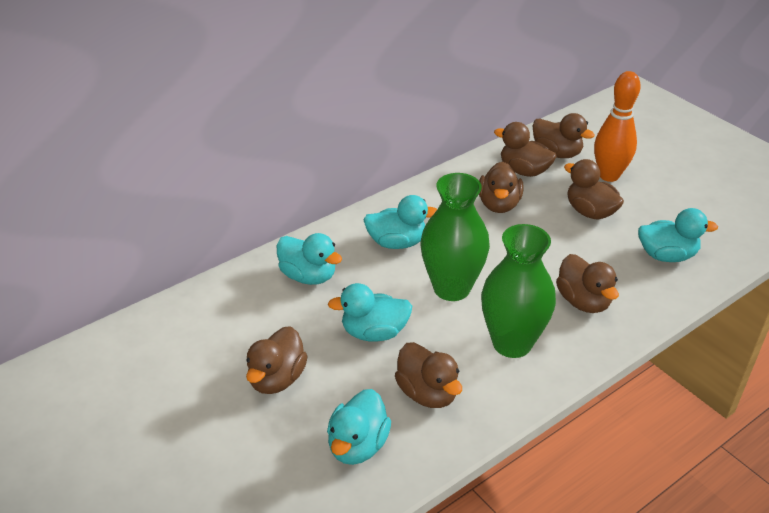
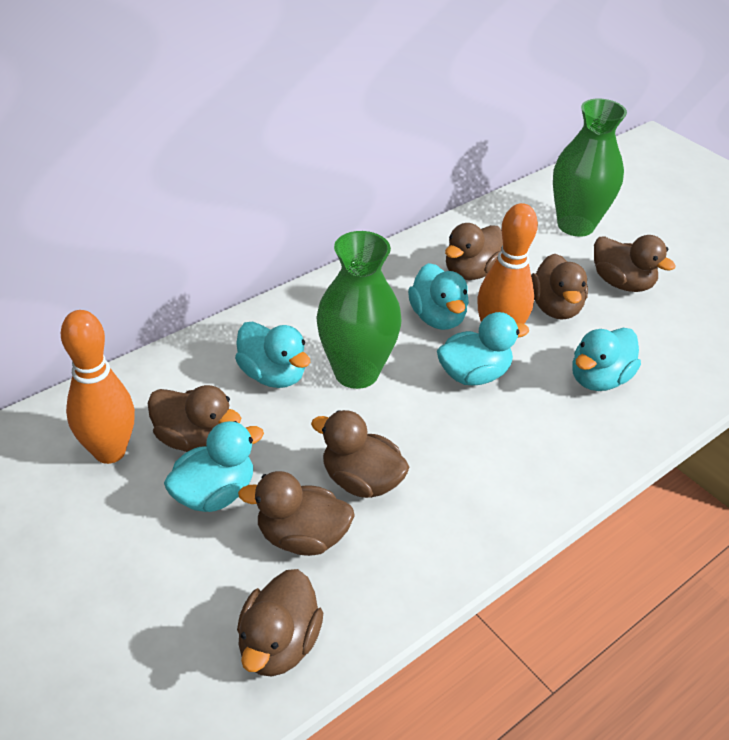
orange bowling pin: [594,71,641,182] = 1 -> [61,310,135,464] [477,203,538,324] = 2

